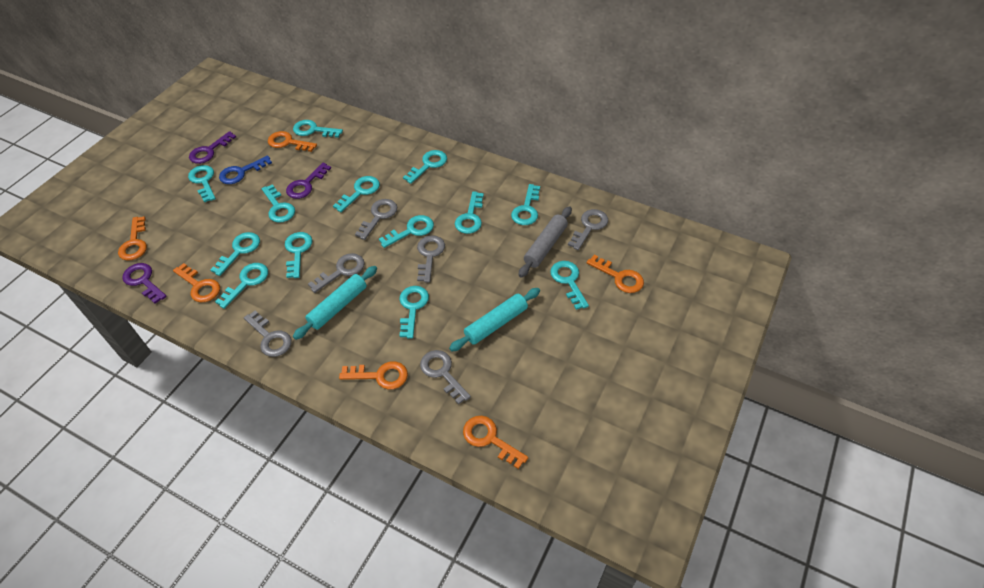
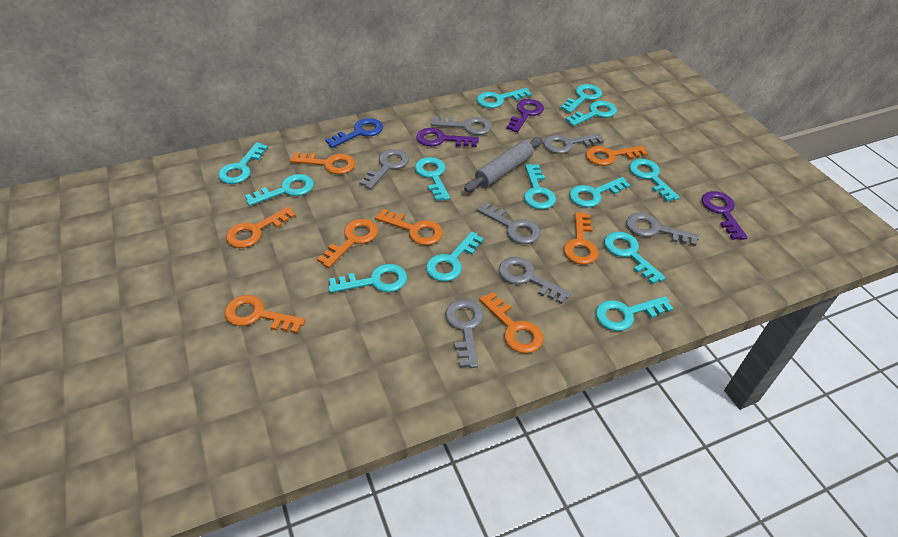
grey key: [244,310,292,357] [308,253,365,293] [355,199,397,240] [417,235,445,283] [420,350,471,405] [568,209,608,250] = 6 -> [359,149,409,189] [431,117,492,135] [445,299,484,368] [477,202,540,244] [499,257,571,304] [544,133,604,154] [626,213,699,246] = 7
orange key: [118,216,147,261] [173,263,220,302] [268,131,317,152] [339,361,408,389] [463,416,528,469] [587,255,644,293] = 6 -> [225,295,305,333] [226,206,296,248] [290,152,355,174] [317,219,378,268] [375,209,443,245] [479,292,544,354] [564,212,599,265] [586,146,648,166] = 8
turquoise rolling pin: [293,266,377,340] [449,288,540,352] = 2 -> none = 0

